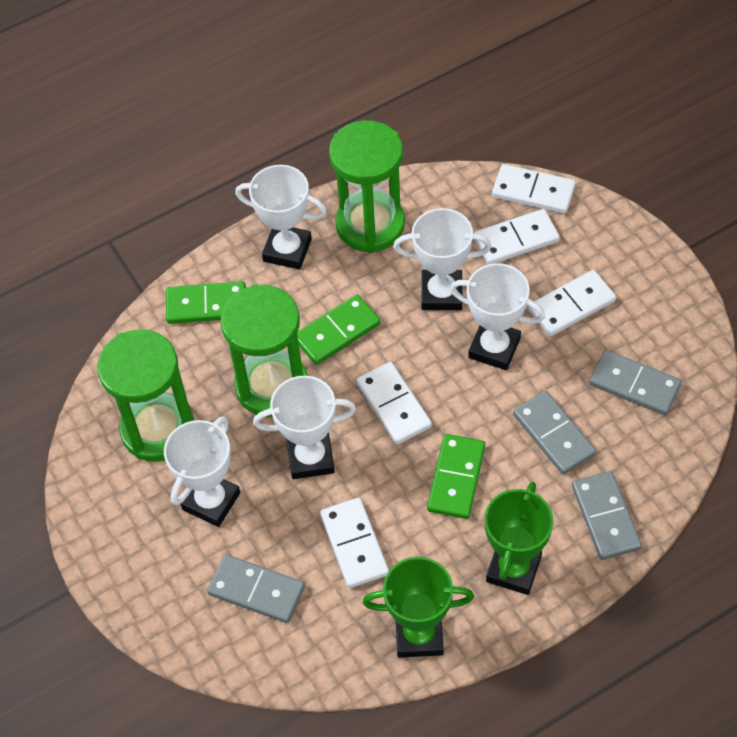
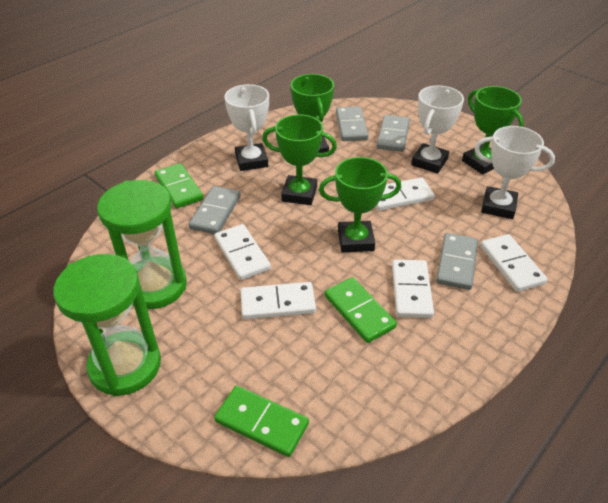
green hourglass: [97,329,194,462] [221,284,308,417] [329,120,405,253] = 3 -> [53,254,161,396] [97,180,187,309] = 2
green trophy: [363,557,474,658] [485,481,553,595] = 2 -> [262,114,337,205] [291,74,334,153] [319,157,401,253] [462,86,524,175] = 4
white trophy: [164,416,240,527] [235,165,327,269] [253,376,356,479] [393,208,491,310] [450,263,545,370] = 5 -> [224,84,269,171] [411,85,464,174] [474,126,555,219] = 3

